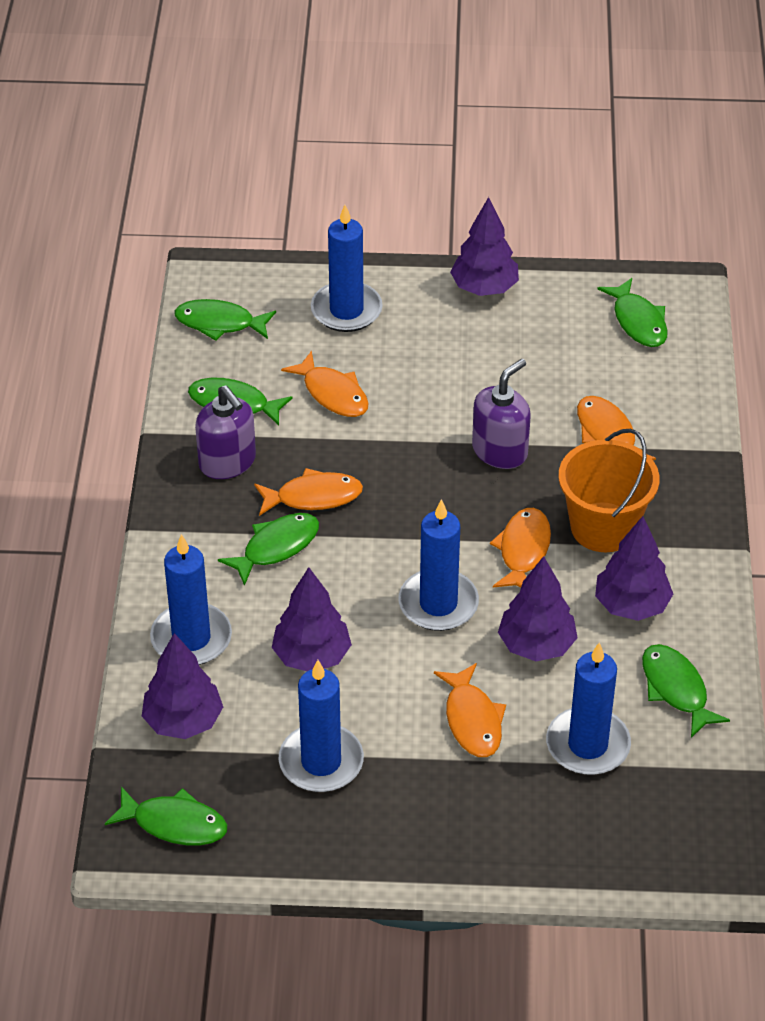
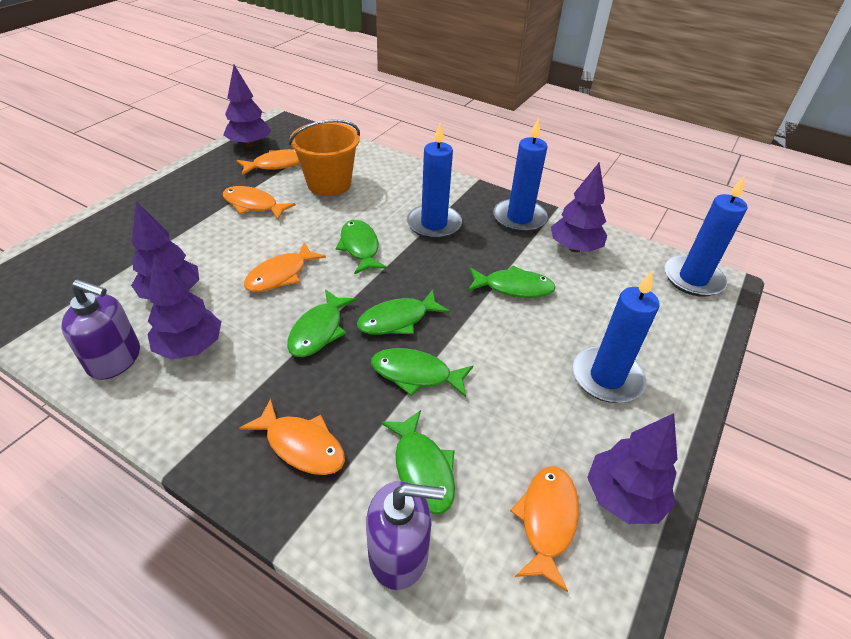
blue candle: [150,534,232,665] [279,660,364,792] [311,205,383,332] [398,499,479,631] [546,642,631,775] = 5 -> [407,123,462,239] [493,118,548,233] [572,271,660,403] [664,176,747,297] = 4

